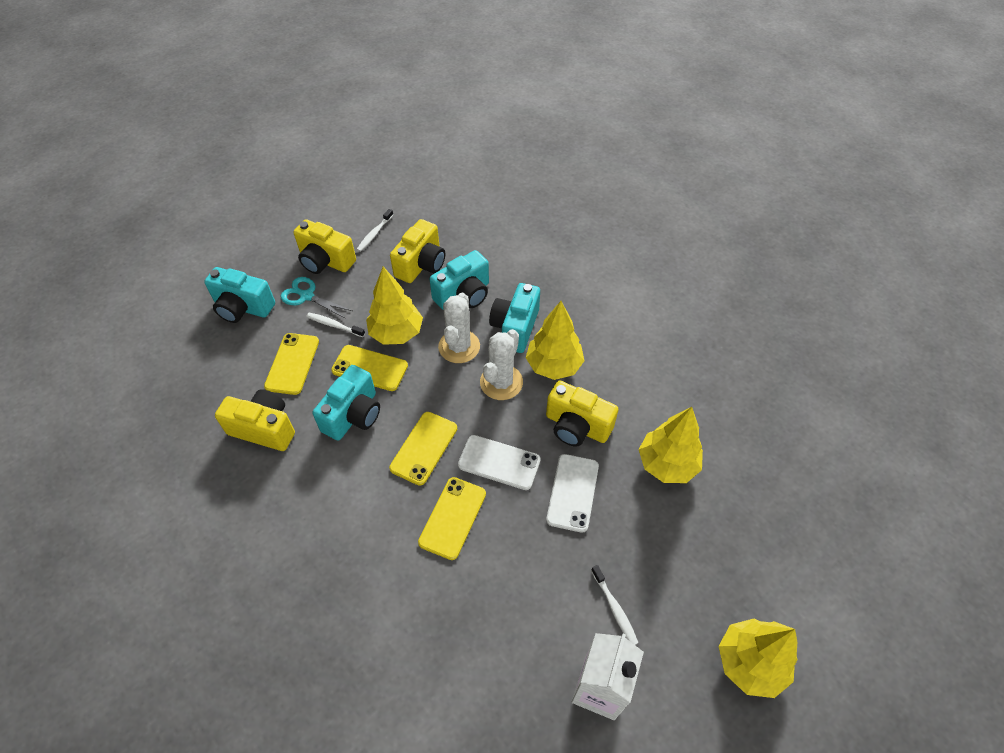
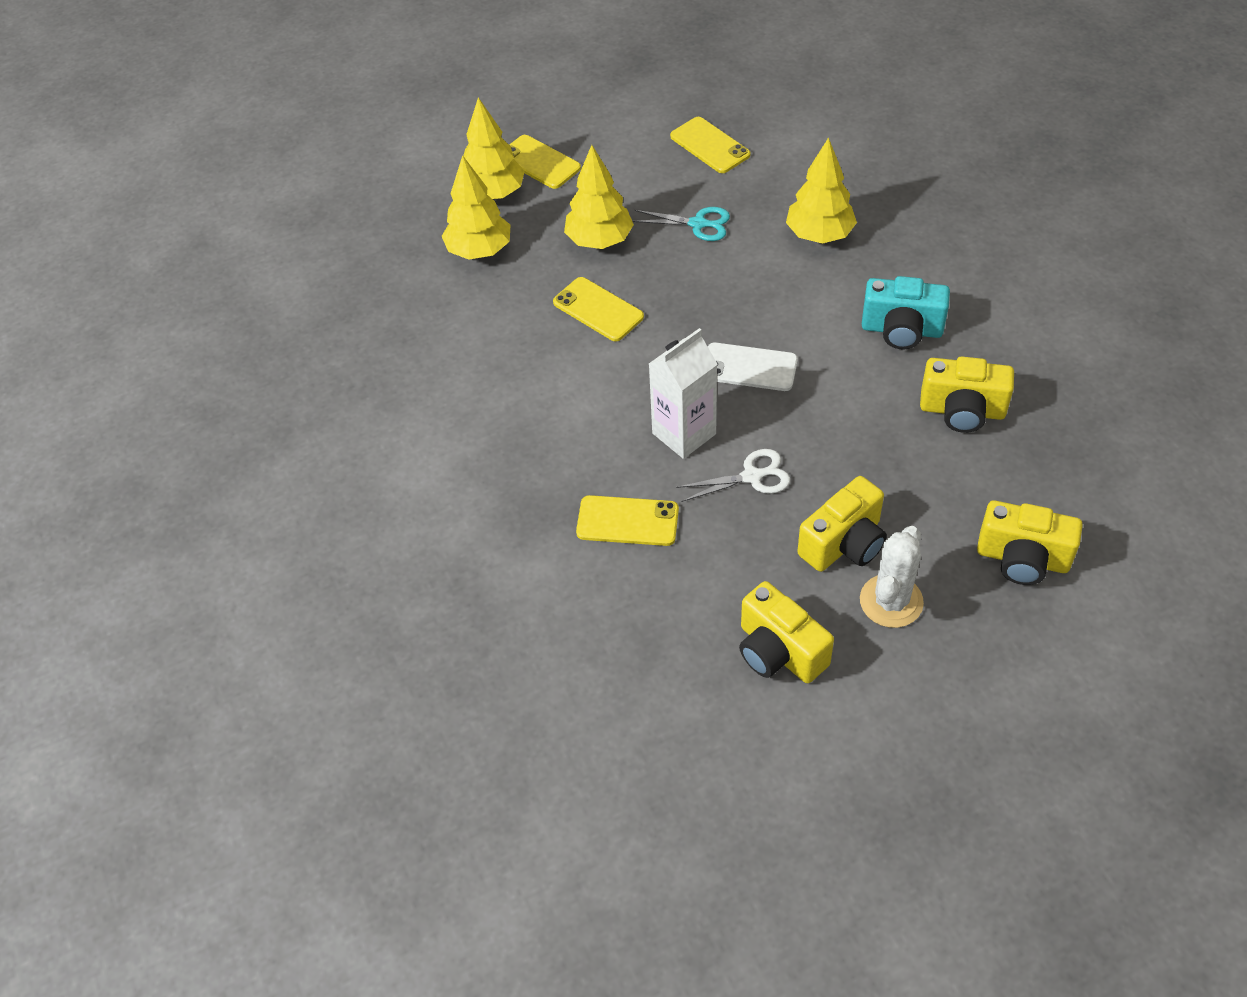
turquoise camera: [204,267,275,323] [313,365,380,440] [430,250,489,310] [489,283,540,353] = 4 -> [862,276,950,349] = 1
white cactus: [438,293,480,363] [480,329,523,400] = 2 -> [860,526,924,628] = 1
white phone: [458,435,541,490] [546,454,599,533] = 2 -> [708,342,798,391] = 1
white scissors: none = 0 -> [676,449,790,502] = 1
white toothbrush: [307,313,365,337] [356,209,393,252] [591,565,638,645] = 3 -> none = 0

